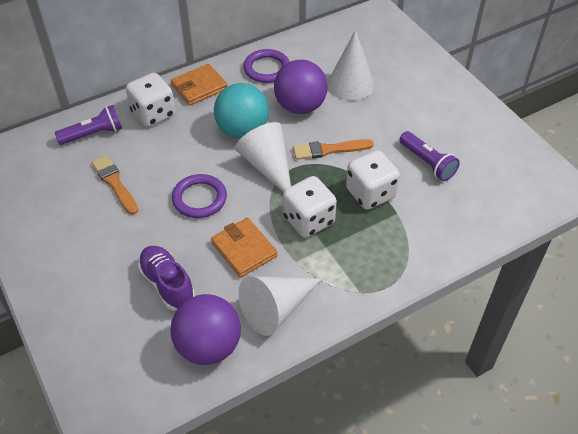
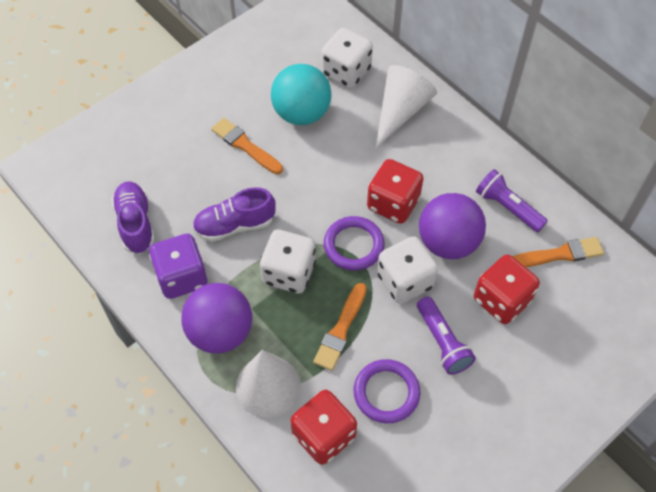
orange brush: [92,155,138,215] [293,139,374,160] = 2 -> [211,118,283,174] [313,283,367,371] [513,237,604,267] = 3
orange wallet: [171,64,228,106] [211,218,278,278] = 2 -> none = 0
purple dice: none = 0 -> [149,234,208,299] = 1
purple shoe: [138,246,195,311] = 1 -> [112,181,155,254] [192,187,276,242] = 2
red dice: none = 0 -> [291,390,357,465] [367,159,423,224] [474,255,540,324] = 3
white cone: [235,122,291,192] [238,276,322,336] [327,30,374,101] = 3 -> [236,349,301,418] [376,65,437,148] = 2

